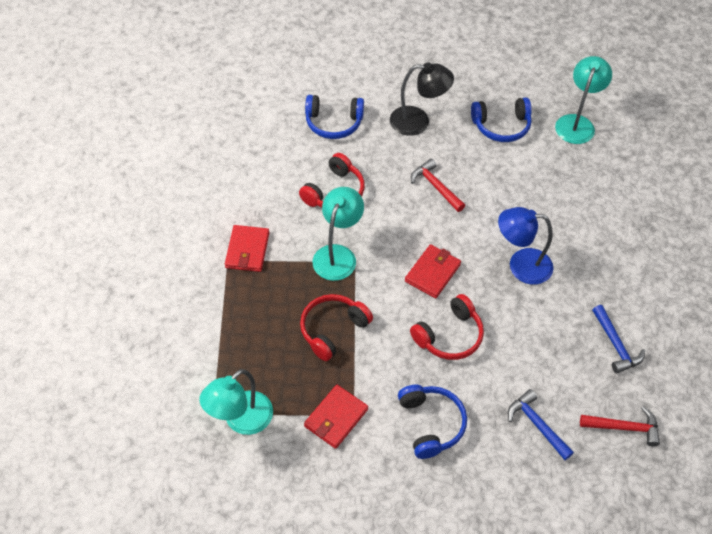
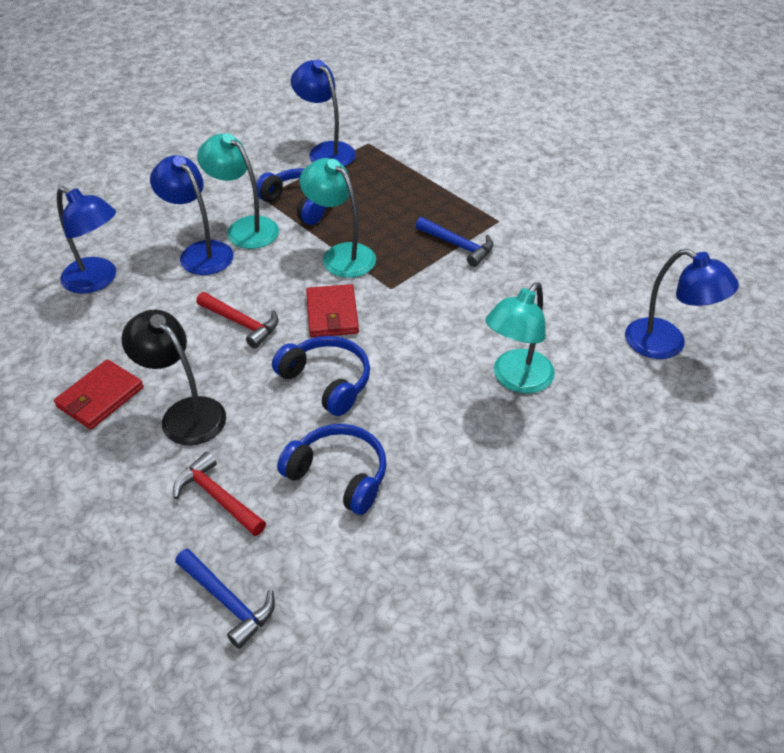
blue lamp: [498,207,553,285] = 1 -> [57,187,116,294] [150,155,234,275] [291,59,356,166] [625,249,739,359] = 4
red headphones: [299,153,365,207] [300,294,373,361] [410,294,484,360] = 3 -> none = 0
red wallet: [225,225,269,272] [304,385,368,449] [405,244,461,298] = 3 -> [54,359,144,430] [306,284,359,337] = 2

